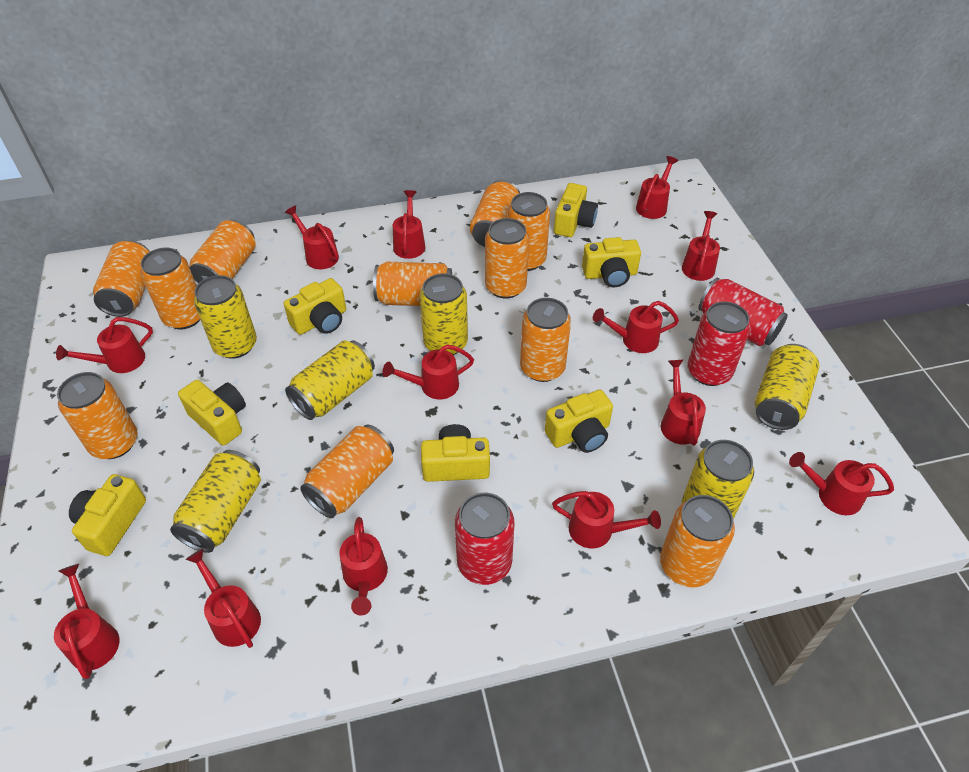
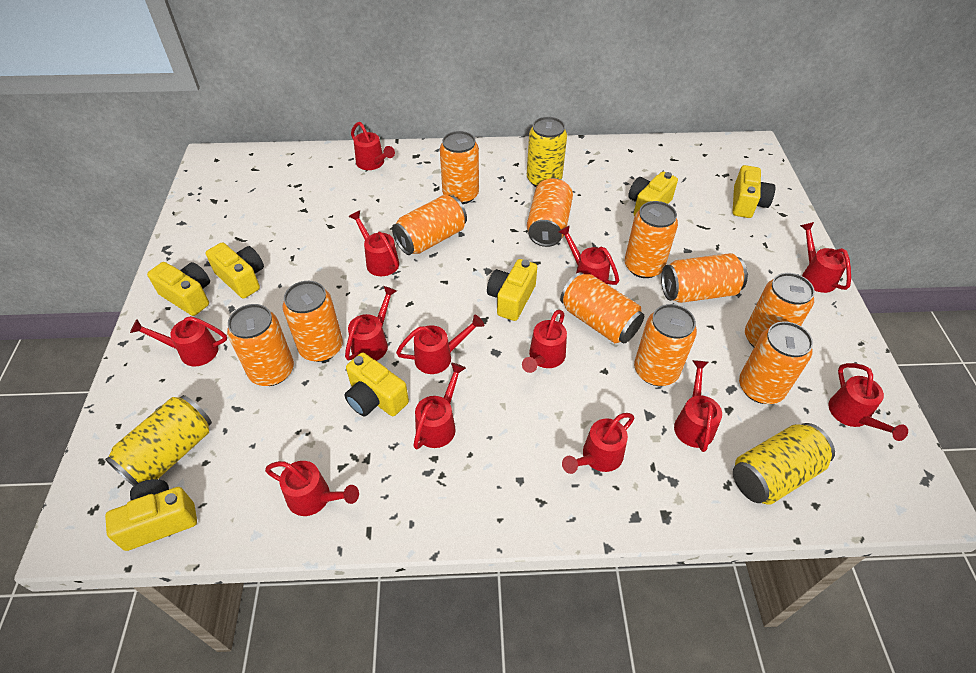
red can: [455,492,515,585] [688,302,750,386] [698,278,788,346] = 3 -> none = 0
yellow can: [170,450,261,553] [194,275,257,359] [285,340,375,420] [419,273,468,355] [682,440,754,519] [755,344,819,430] = 6 -> [105,395,212,486] [527,117,567,187] [733,423,835,505] = 3

